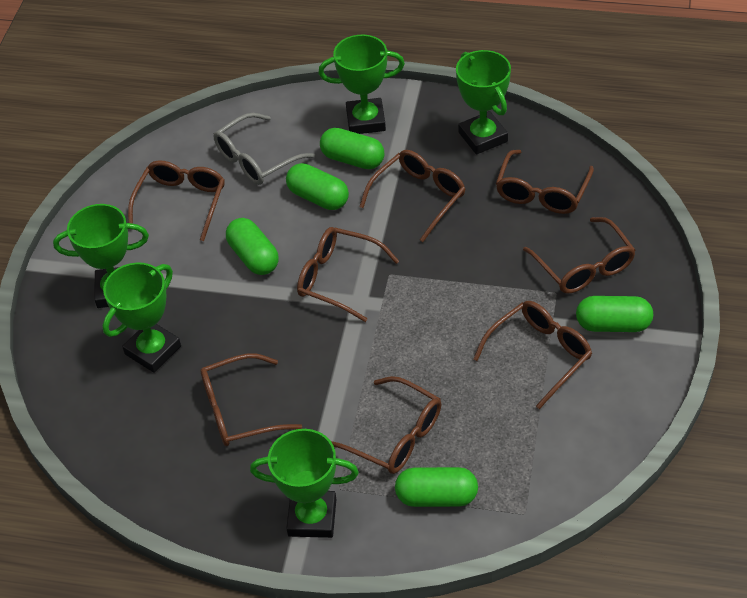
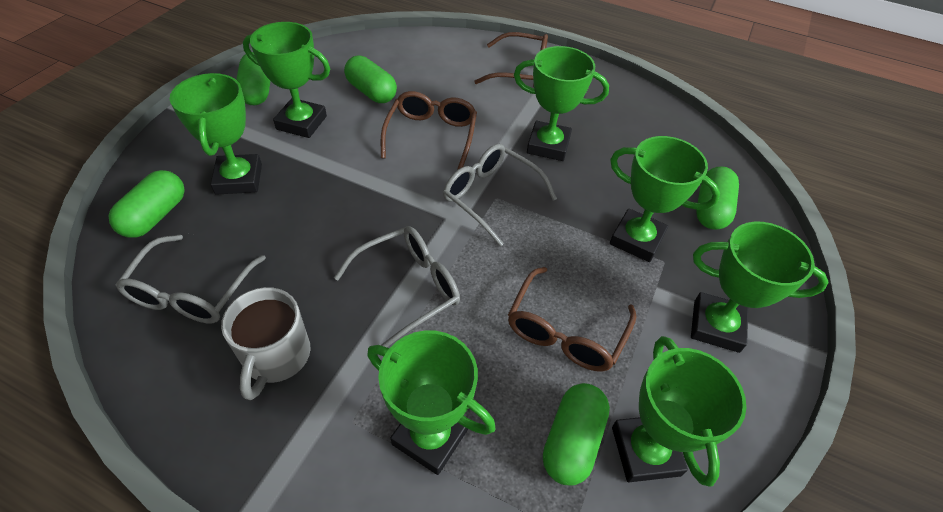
brown glasses: [128,160,225,241] [200,353,302,446] [297,227,399,322] [331,376,441,474] [359,150,465,242] [473,301,592,409] [496,150,594,214] [523,217,636,294] = 8 -> [381,91,477,170] [474,32,548,87] [508,267,637,372] = 3
green trophy: [53,204,149,308] [102,262,181,373] [250,429,359,538] [318,35,405,134] [456,50,511,154] = 5 -> [170,73,262,195] [243,22,330,138] [367,330,495,475] [514,46,609,161] [610,136,720,262] [612,336,746,487] [691,222,828,353] = 7
grey glasses: [214,113,315,185] = 1 -> [116,235,266,324] [334,226,460,347] [443,144,557,246] = 3
grey mug: none = 0 -> [221,287,311,400] = 1

